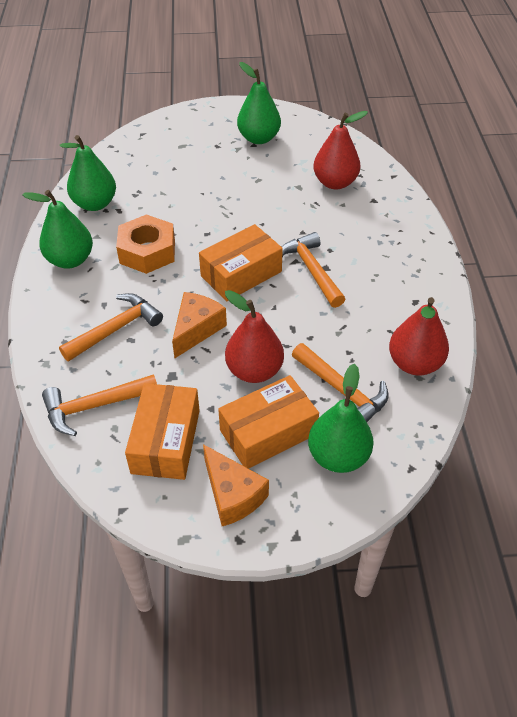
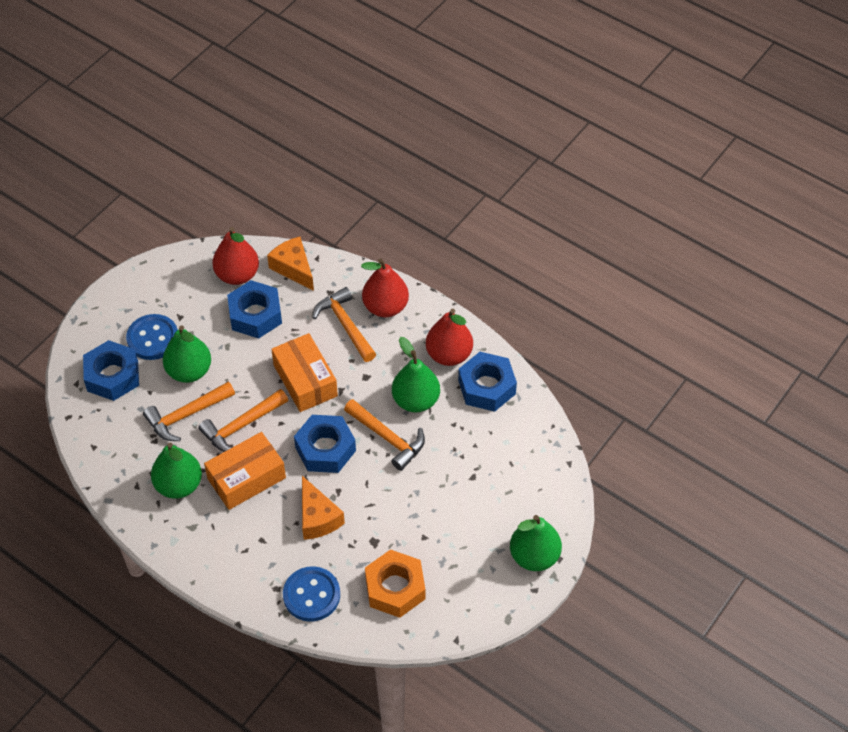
blue button: none = 0 -> [126,314,178,360] [283,566,340,622] = 2
blue nut: none = 0 -> [83,340,139,401] [227,280,282,338] [294,415,356,473] [458,352,517,412] = 4
orange box: [125,383,200,480] [199,224,283,301] [218,375,319,469] = 3 -> [204,432,286,510] [271,333,338,412] = 2

